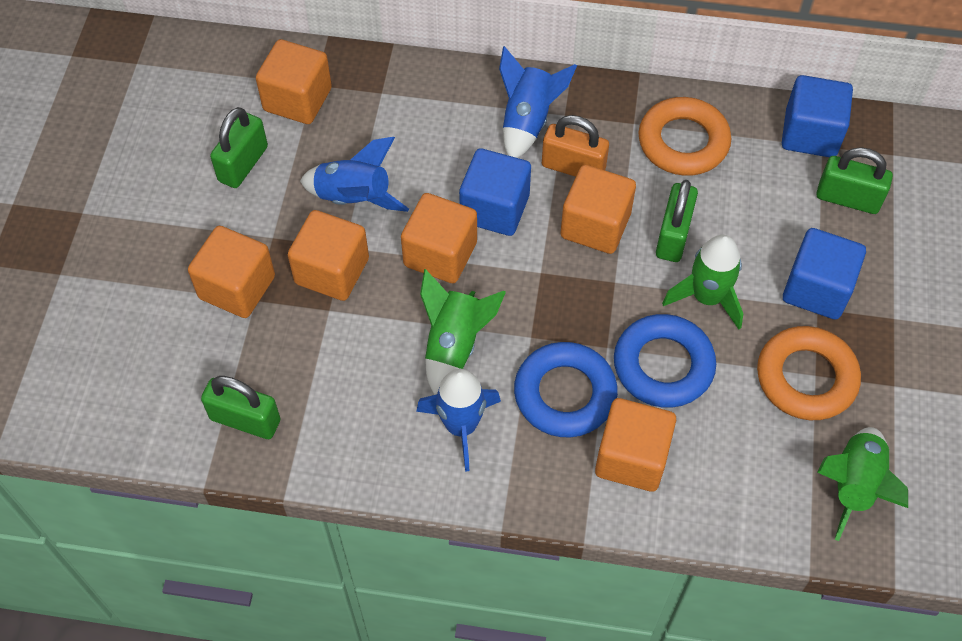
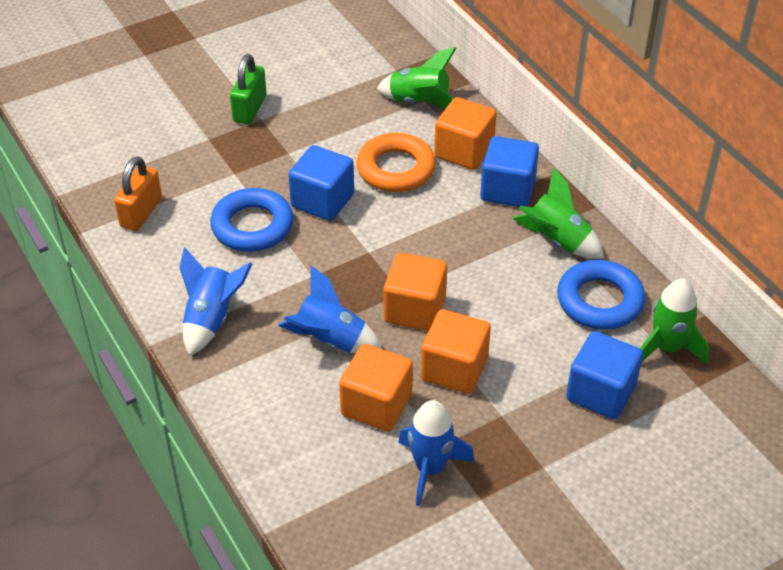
green padlock: [201,376,281,439] [210,107,268,188] [656,180,698,262] [816,147,893,214] = 4 -> [230,54,267,124] = 1
orange cube: [188,226,275,318] [256,39,332,124] [288,210,369,301] [401,193,477,283] [560,165,636,254] [595,398,676,492] = 6 -> [339,344,413,432] [384,253,447,331] [421,309,491,394] [434,97,497,170] = 4
orange ring: [639,97,731,176] [757,326,861,420] = 2 -> [356,133,436,192] = 1

